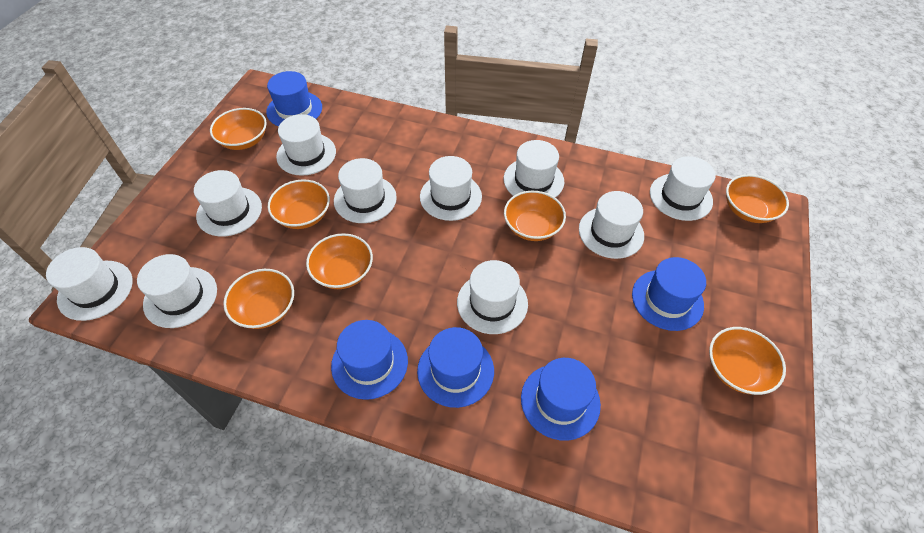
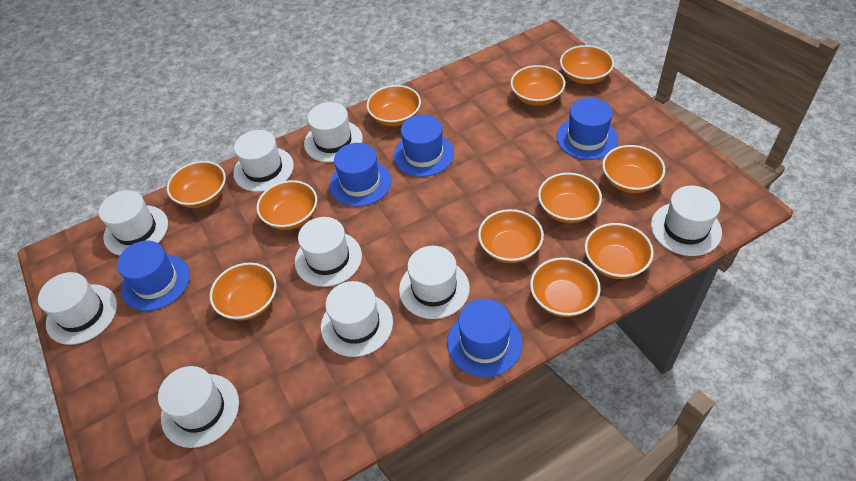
orange bowl: [210,108,267,150] [223,269,294,329] [268,179,330,229] [306,233,373,289] [504,191,566,241] [709,327,786,395] [726,175,789,223] = 7 -> [167,161,226,208] [210,262,277,320] [257,180,317,230] [367,85,421,126] [478,209,544,263] [511,65,565,106] [530,257,601,317] [538,173,602,223] [560,45,614,84] [585,223,654,279] [602,145,665,193] = 11
white hat: [46,247,133,321] [137,254,217,328] [194,170,262,237] [276,114,336,176] [334,158,397,223] [420,156,482,221] [457,260,528,334] [504,140,564,198] [579,191,644,259] [650,156,716,221] = 10 -> [38,272,117,345] [99,190,168,255] [158,366,239,448] [233,130,294,192] [295,217,362,287] [304,102,363,162] [321,281,393,357] [399,246,470,319] [651,185,722,256] = 9

